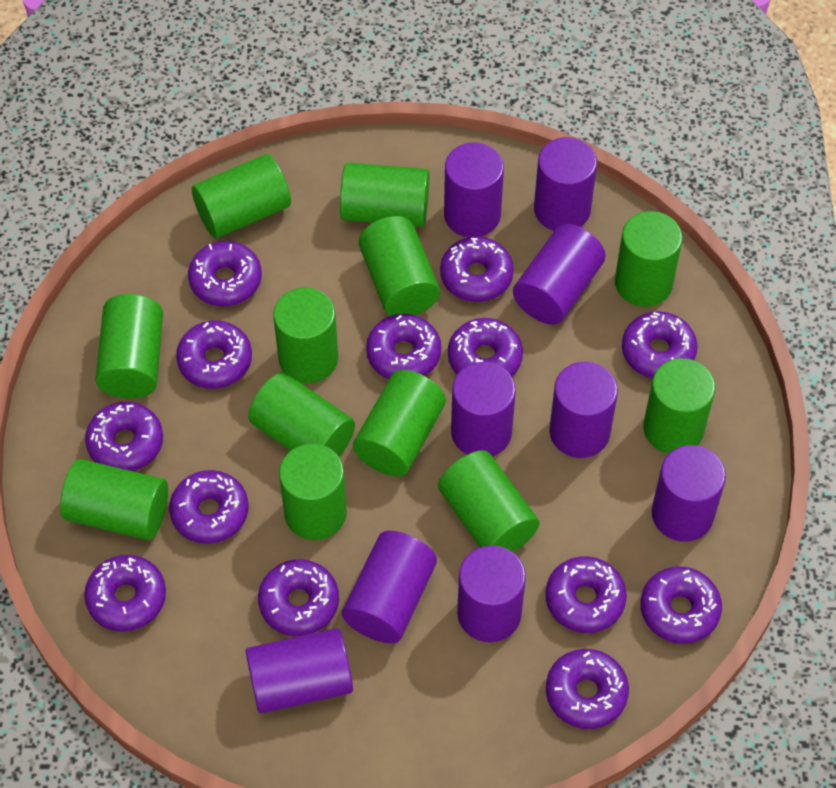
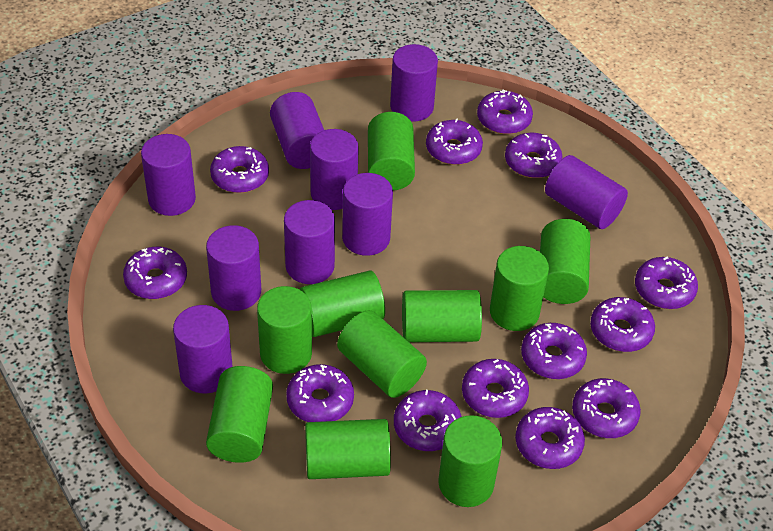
green cylinder: [60,459,168,540] [95,294,163,398] [192,154,291,238] [248,372,355,457] [273,287,338,383] [279,444,347,540] [340,163,429,227] [353,370,446,477] [359,216,440,316] [438,450,539,552] [615,211,683,307] [643,358,715,454] = 12 -> [206,366,273,463] [257,286,312,374] [300,271,385,337] [305,419,391,479] [337,310,427,398] [368,112,415,191] [402,290,482,342] [438,415,502,507] [490,246,549,331] [540,219,590,304] = 10

